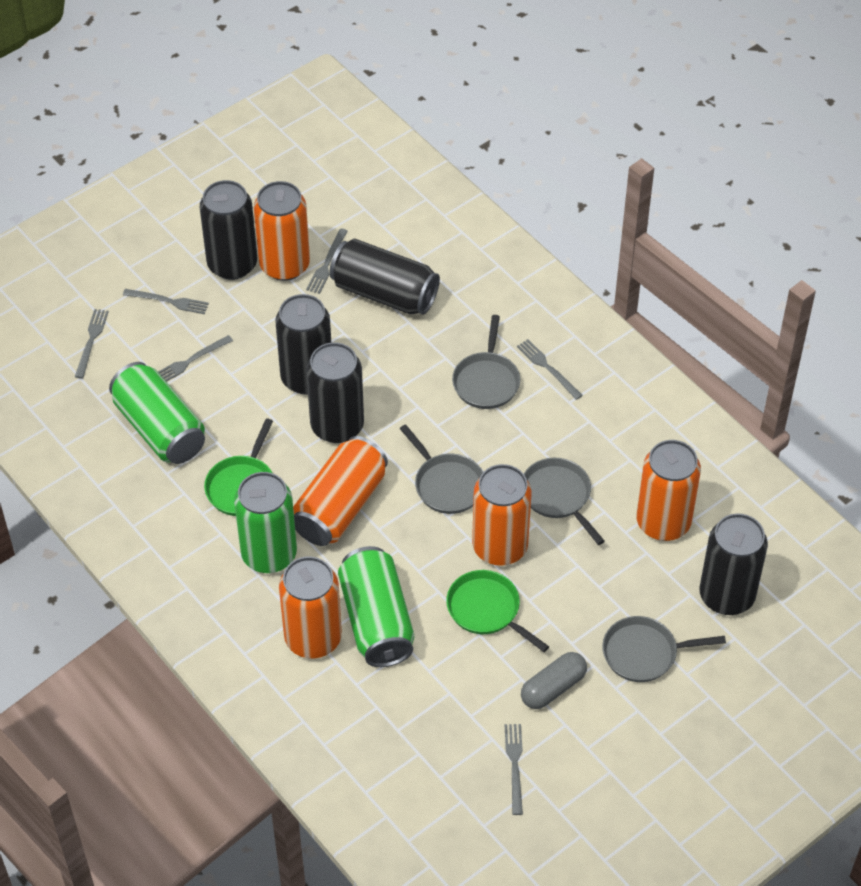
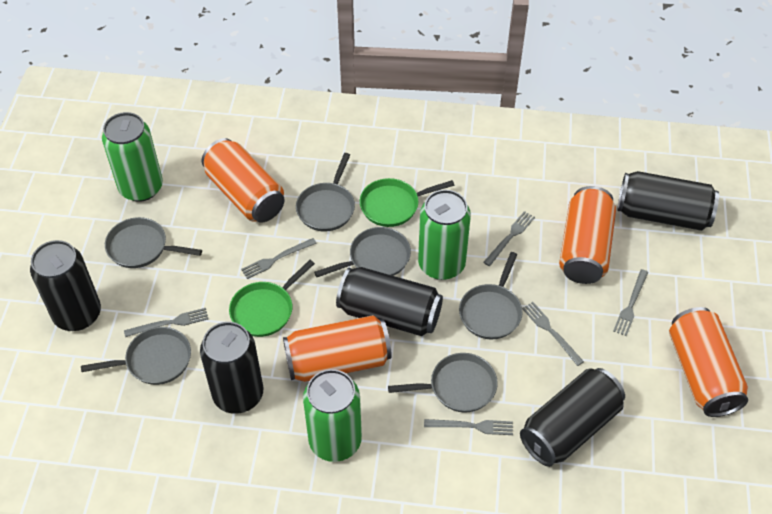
grey capsule: [521,652,587,709] = 1 -> none = 0
grey pan: [400,424,483,514] [452,315,520,409] [524,458,605,545] [602,616,726,682] = 4 -> [81,327,191,385] [105,217,202,268] [296,153,355,232] [314,227,411,277] [388,353,498,413] [459,252,523,339] = 6
orange can: [254,181,310,281] [279,557,342,659] [293,436,388,546] [472,464,532,566] [636,440,701,541] = 5 -> [202,138,285,223] [283,315,392,382] [559,186,616,284] [669,307,748,417] = 4

